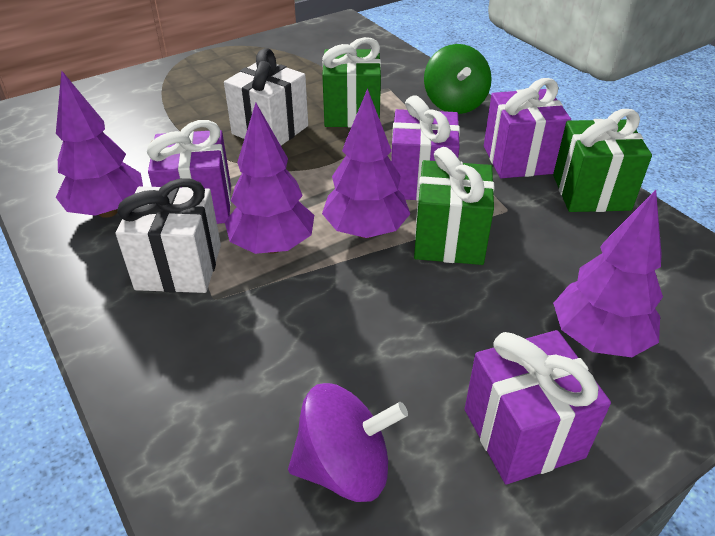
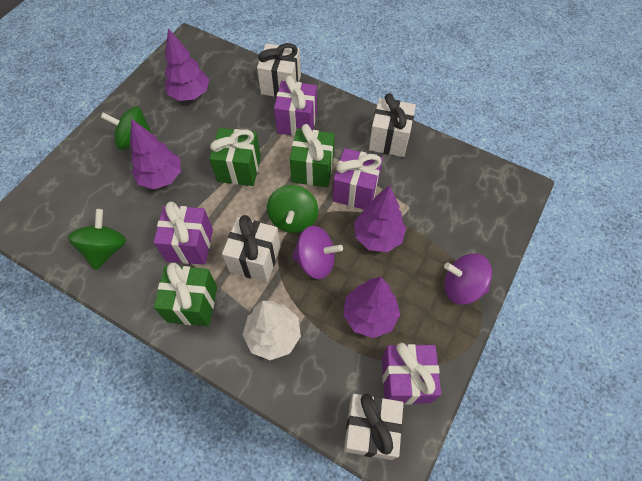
green spinning top: [424,44,492,114] = 1 -> [68,209,126,270] [100,107,152,150] [267,185,318,233] = 3
purple spinning top: [288,383,408,502] = 1 -> [292,226,343,279] [444,253,492,305] = 2
white gift: [116,178,221,293] [224,48,308,146] = 2 -> [222,215,280,282] [257,43,301,97] [344,394,403,460] [369,93,416,157] = 4
white tree: none = 0 -> [243,301,301,360] = 1

